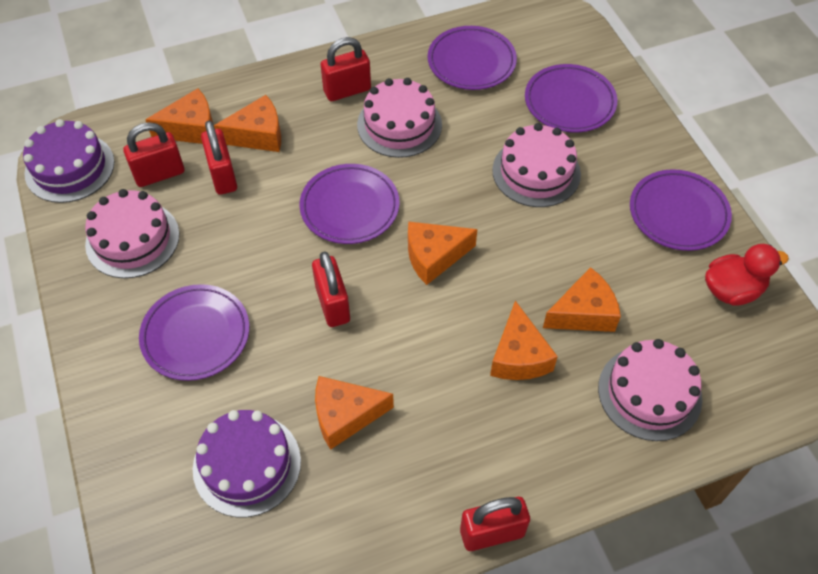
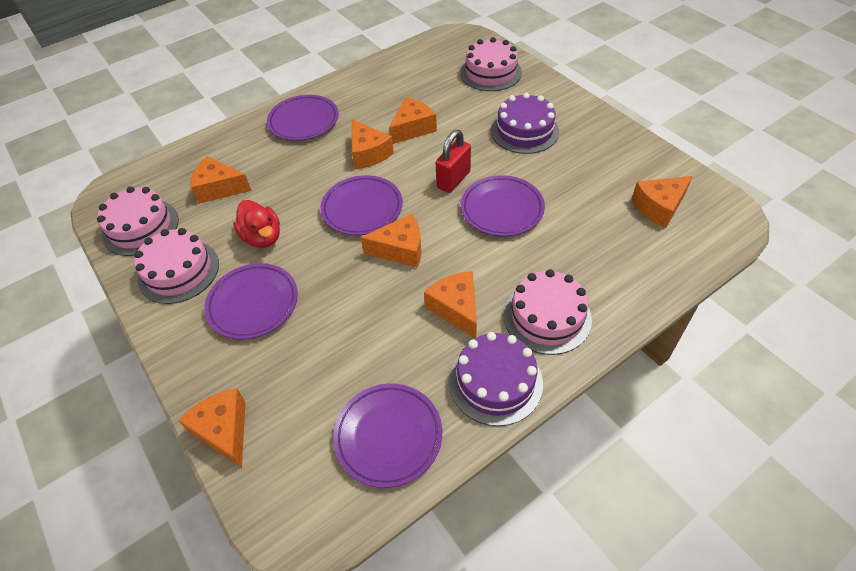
orange cheese: [145,88,213,144] [214,95,281,152] [315,376,394,450] [408,222,478,285] [490,301,558,380] [543,267,621,332] = 6 -> [178,388,246,468] [191,156,251,204] [352,120,394,169] [361,214,421,268] [389,97,437,144] [424,271,477,338] [632,176,693,228] = 7
red padlock: [123,122,184,187] [201,121,237,195] [312,251,350,327] [321,37,371,101] [460,497,530,551] = 5 -> [436,130,471,193] = 1

